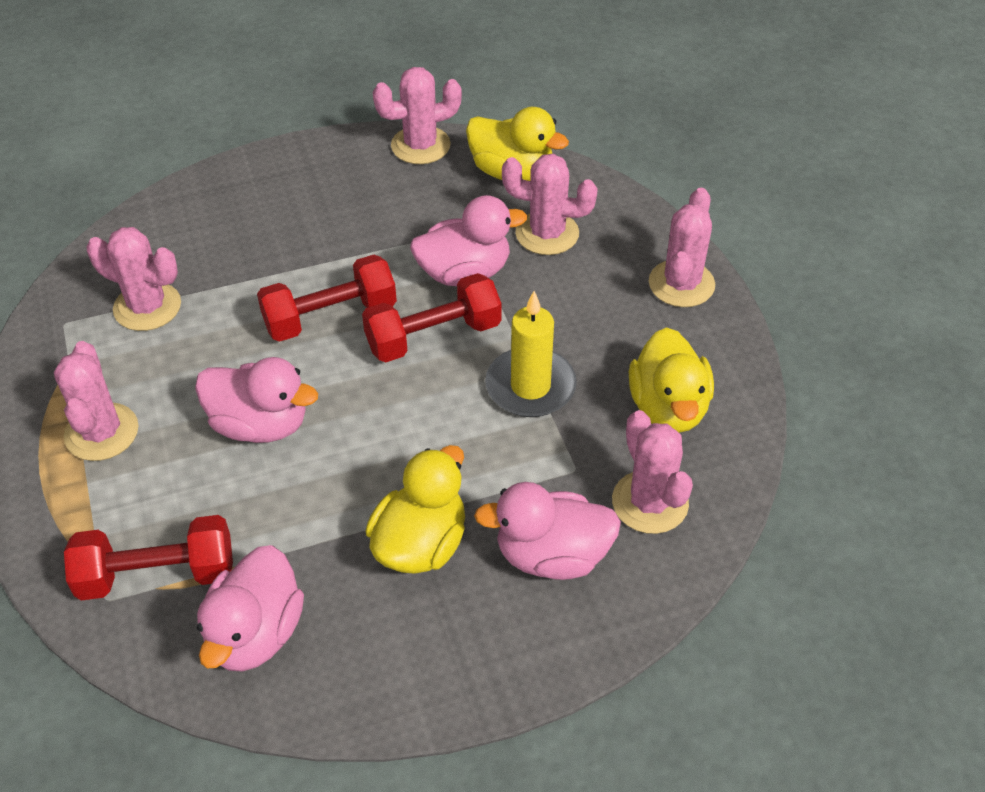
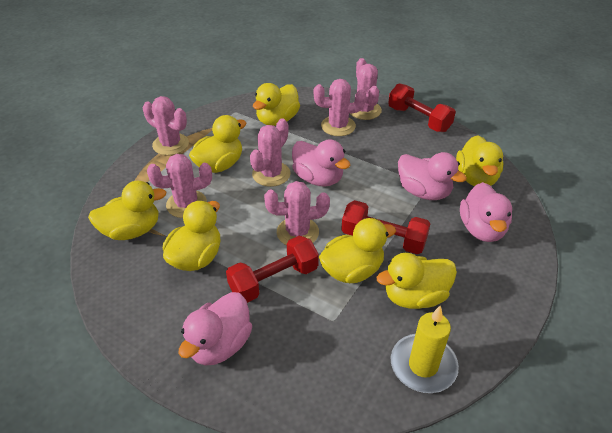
yellow duck: [366,445,465,574] [466,107,569,181] [629,327,714,433] = 3 -> [88,181,166,240] [163,201,220,271] [189,115,246,173] [253,83,300,126] [319,218,396,283] [376,253,457,309] [456,135,503,186] = 7

